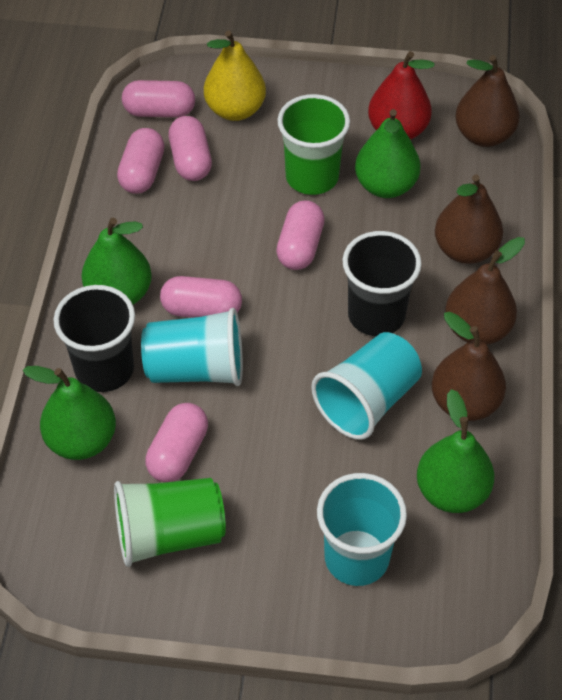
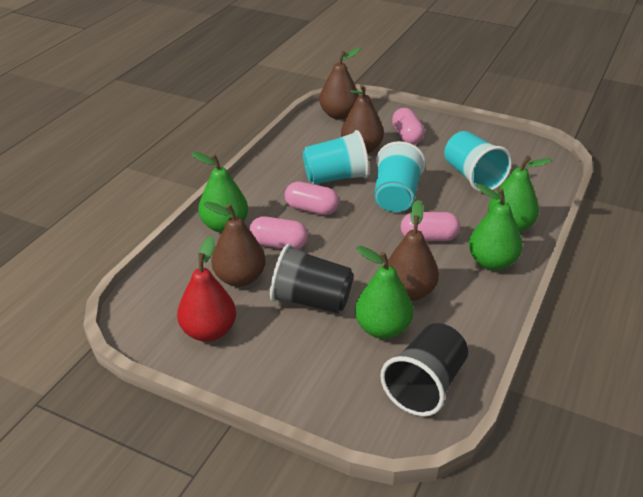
green cup: [114,478,226,567] [277,94,350,195] = 2 -> none = 0
pink capsule: [117,128,165,194] [122,80,195,117] [145,403,208,482] [160,276,242,318] [169,116,212,181] [276,200,325,270] = 6 -> [249,216,308,249] [285,182,339,215] [392,108,425,144] [401,212,460,241] = 4
yellow pear: [204,30,266,121] = 1 -> none = 0

